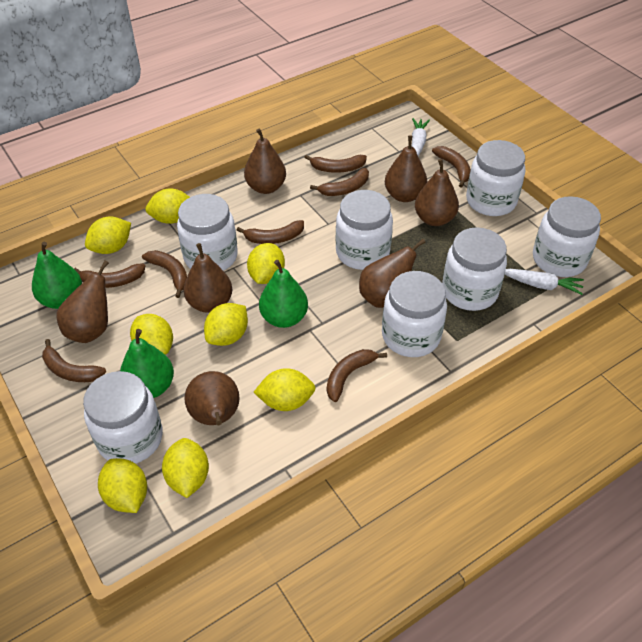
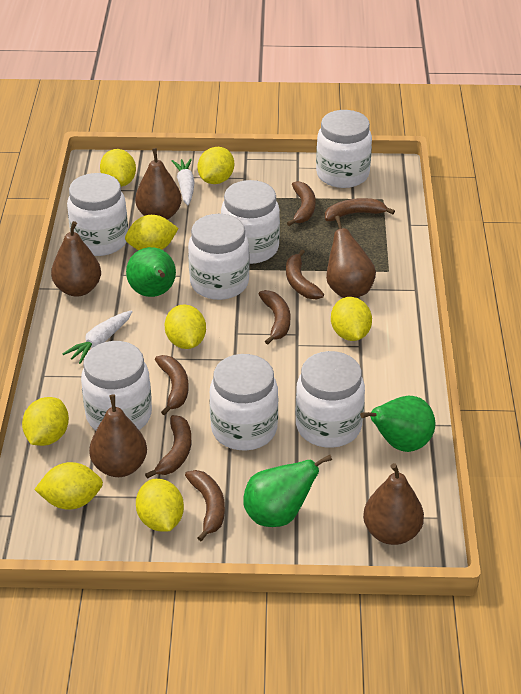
brown banana: [42,339,106,382] [74,263,145,288] [142,250,187,298] [237,220,304,244] [304,155,367,173] [310,168,369,196] [327,349,387,402] [432,146,471,188] = 8 -> [145,415,191,479] [155,355,189,415] [185,470,225,541] [258,290,290,345] [286,250,324,300] [287,181,316,226] [325,198,395,221] = 7
brown pear: [57,260,109,343] [184,243,232,313] [184,371,239,425] [244,128,286,194] [359,239,426,308] [385,135,427,202] [415,159,459,226] = 7 -> [51,221,101,297] [89,394,147,477] [135,148,182,220] [326,216,376,298] [363,463,424,545] = 5

